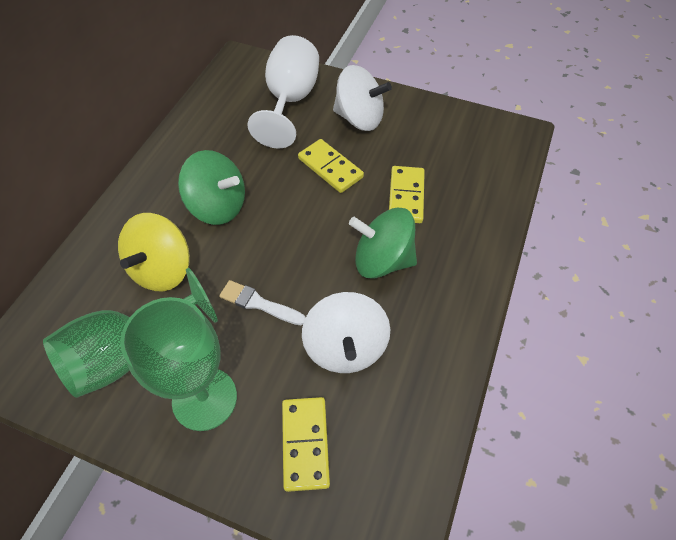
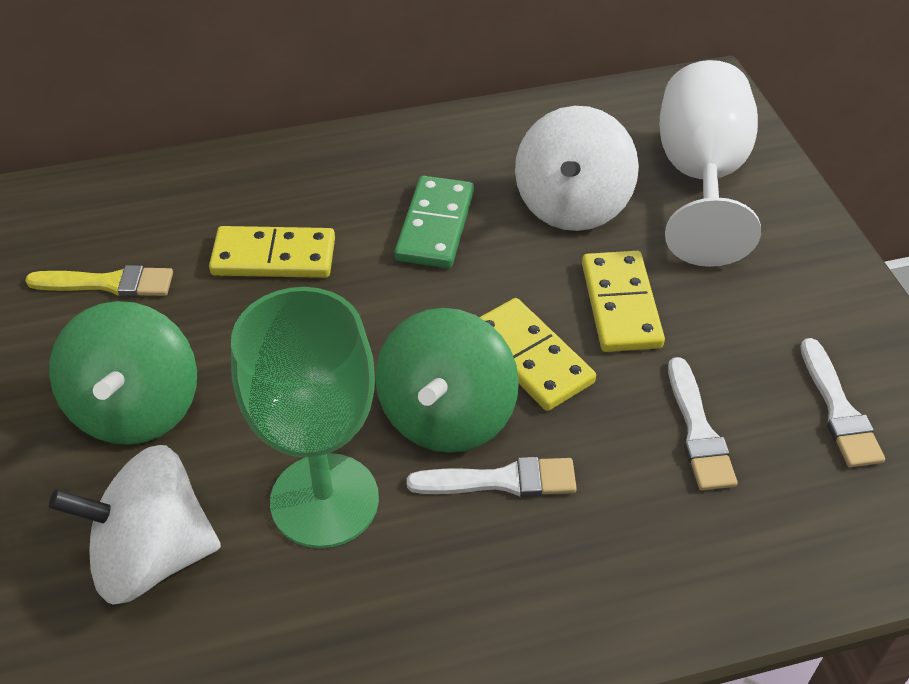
green domino: none = 0 -> [394,176,474,268] = 1
green goblet: [43,268,218,398] [120,297,237,431] = 2 -> [231,287,379,548] = 1
white brush: [219,280,305,325] = 1 -> [407,457,577,497] [668,357,738,490] [800,338,885,467] = 3
yellow brush: none = 0 -> [25,265,173,297] = 1
yellow spinning top: [118,213,190,291] = 1 -> none = 0

